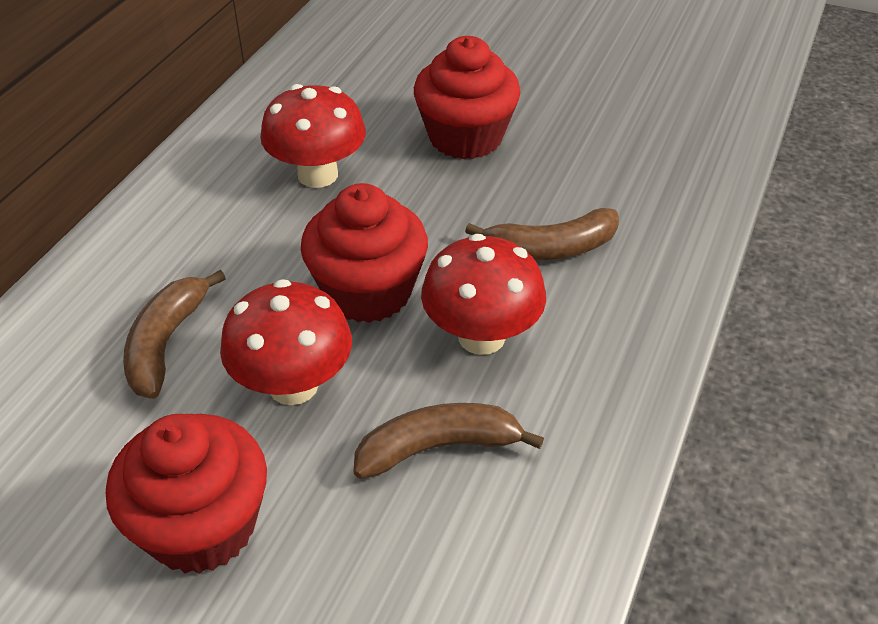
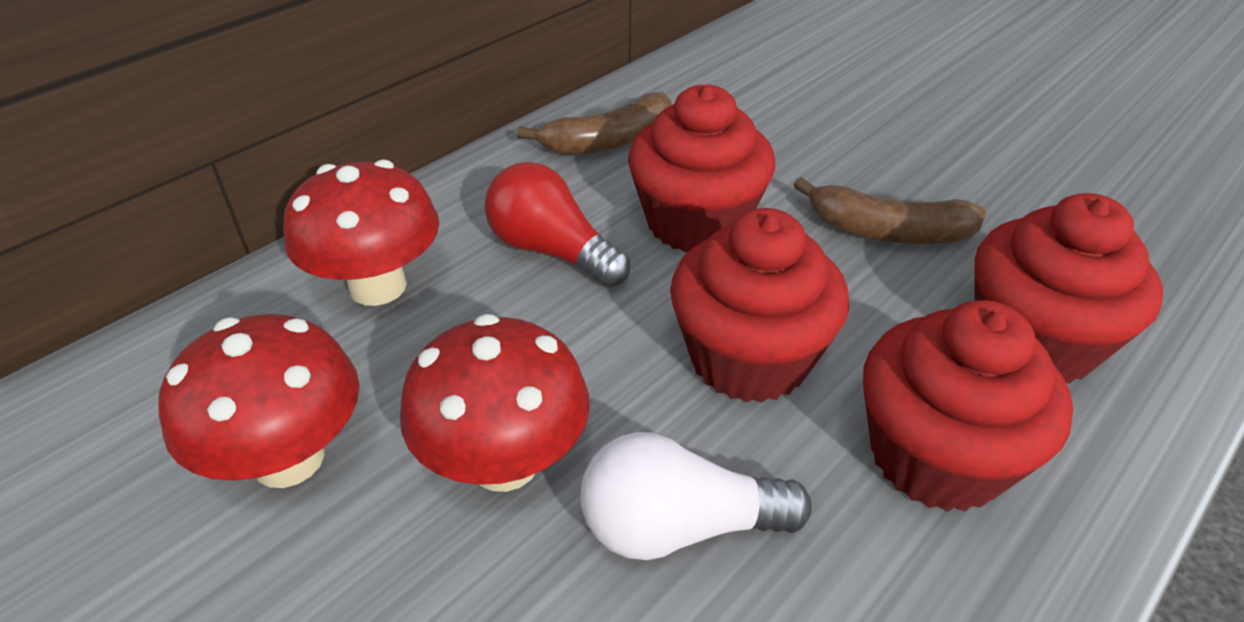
brown banana: [123,270,226,399] [354,403,544,479] [465,208,619,260] = 3 -> [517,92,671,155] [794,177,986,244] = 2
red cupcake: [106,414,267,574] [301,183,428,323] [414,36,520,160] = 3 -> [628,84,775,252] [670,208,849,403] [863,300,1073,512] [974,193,1163,384] = 4
red light bulb: none = 0 -> [484,162,630,287] = 1
white light bulb: none = 0 -> [580,432,812,560] = 1

